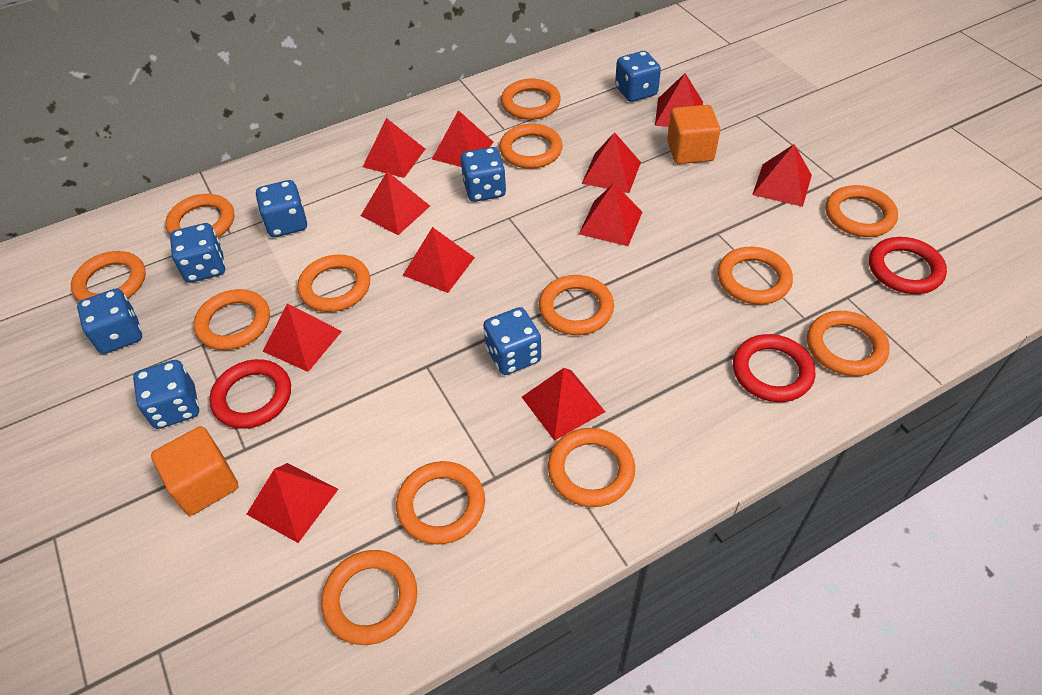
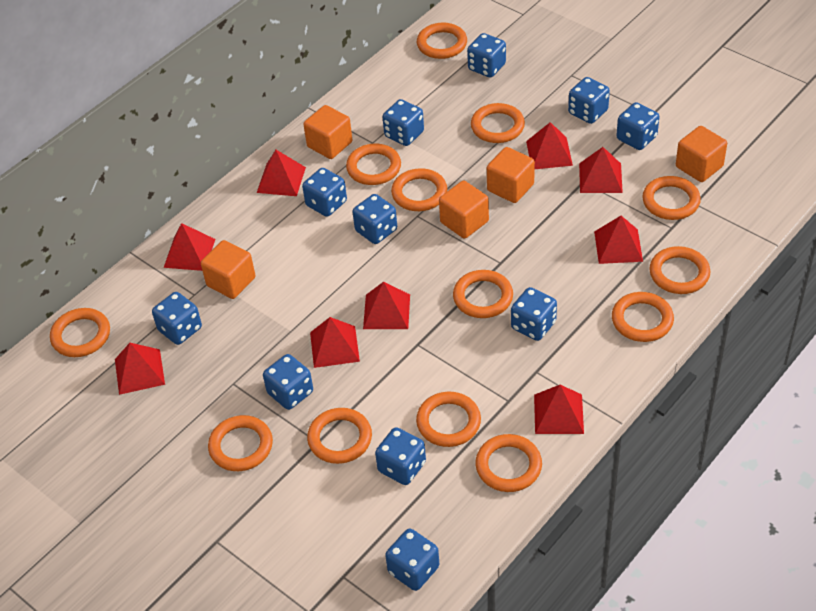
blue dice: [77,288,142,354] [133,360,199,429] [170,223,225,283] [256,180,307,237] [461,147,506,202] [483,307,541,375] [615,51,661,102] = 7 -> [152,292,202,345] [263,354,313,410] [302,168,347,217] [352,194,397,244] [375,427,426,485] [383,99,424,146] [385,529,439,591] [467,33,506,78] [511,287,557,341] [568,77,610,124] [617,102,659,150] = 11
orange cube: [151,426,239,516] [667,105,720,164] = 2 -> [201,240,255,299] [303,105,352,159] [439,180,489,239] [487,147,535,203] [676,126,727,182] = 5
red pyramid: [246,463,338,543] [263,303,342,372] [361,171,430,235] [363,118,425,178] [402,227,475,293] [432,110,493,167] [522,368,605,441] [579,183,642,246] [582,132,641,193] [655,73,703,127] [752,144,812,207] = 11 -> [115,343,165,395] [163,223,215,271] [257,150,306,196] [310,317,360,368] [363,282,410,329] [526,122,573,169] [534,385,584,434] [579,147,623,193] [594,216,643,264] = 9
red ring: [209,359,291,429] [733,334,815,402] [869,237,947,294] = 3 -> none = 0

